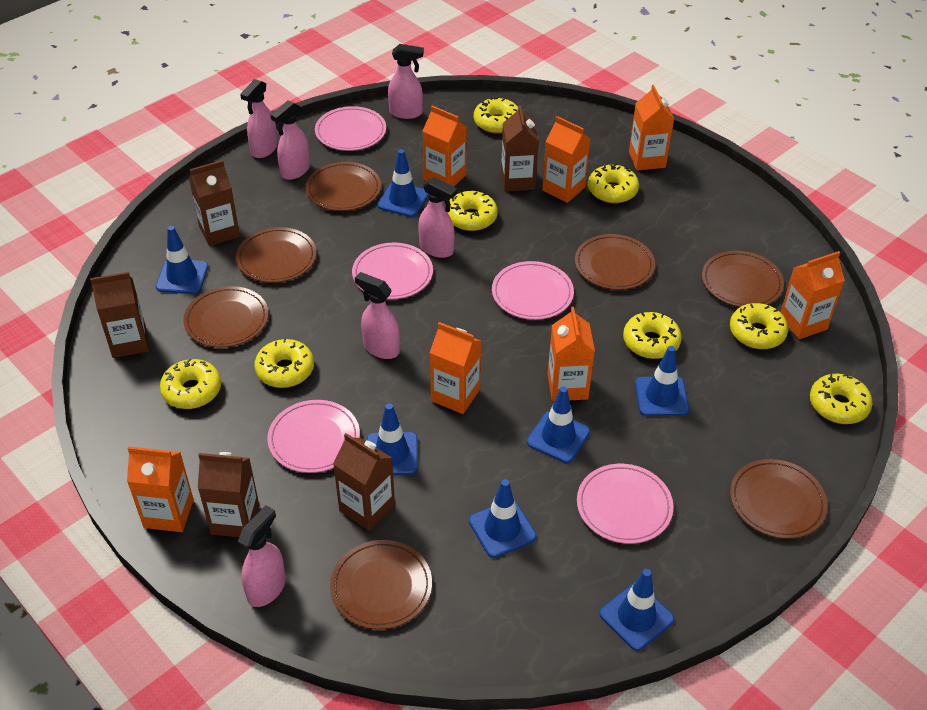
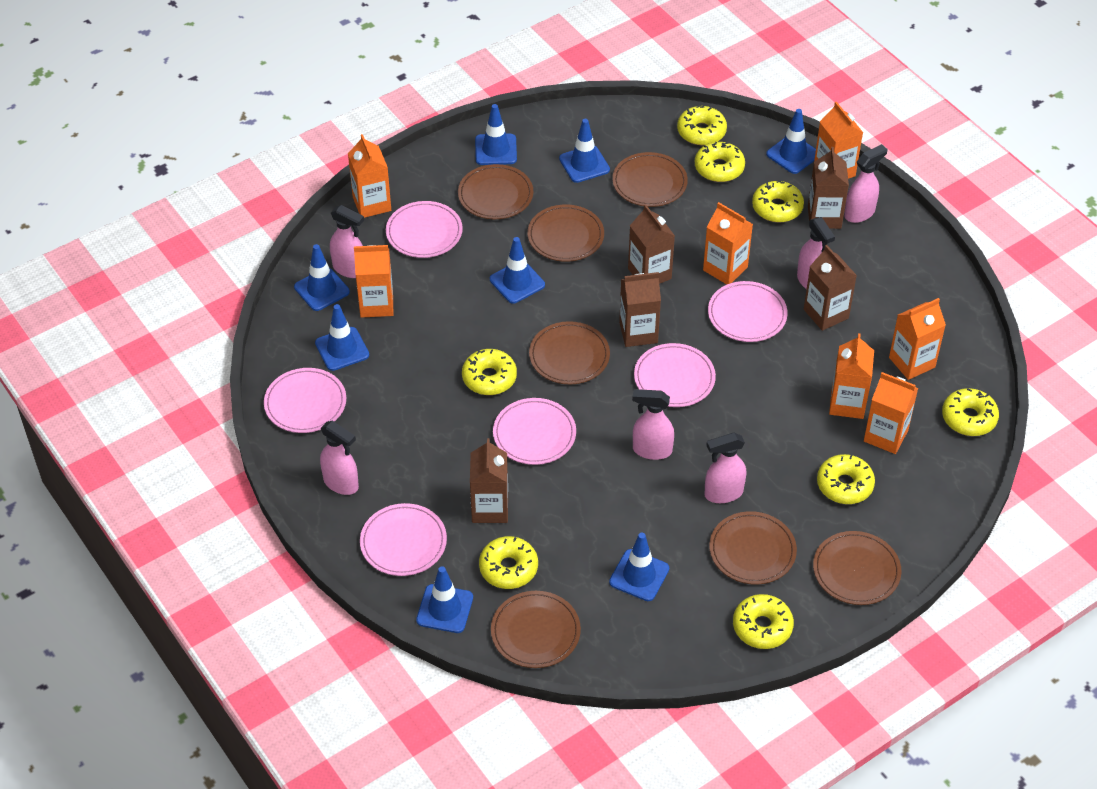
blue traffic cone: [156,226,208,294] [367,404,418,475] [377,149,428,217] [469,479,536,558] [527,386,590,463] [599,569,674,651] [635,346,689,416] = 7 -> [294,244,350,311] [315,304,369,371] [416,566,473,633] [475,104,517,165] [490,237,545,303] [559,119,610,183] [609,533,669,601] [766,109,816,174] = 8
pink plate: [267,400,360,473] [315,106,386,151] [352,243,433,299] [492,261,574,320] [577,464,673,544] = 5 -> [264,368,346,433] [360,503,447,576] [386,201,463,258] [493,398,576,465] [634,343,716,407] [708,281,788,342] = 6

